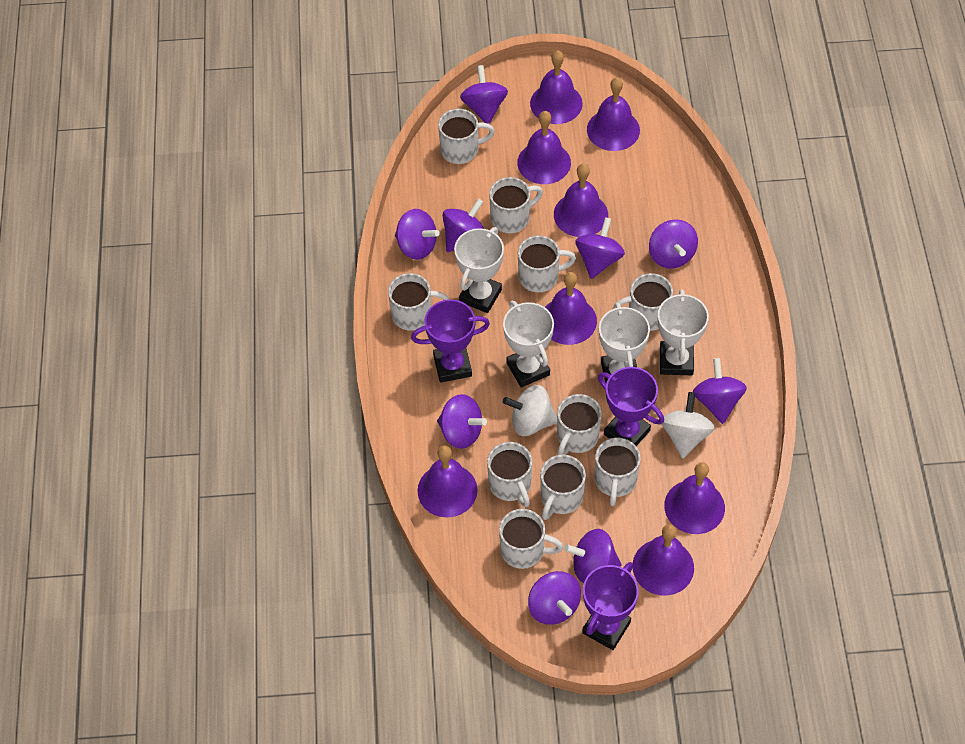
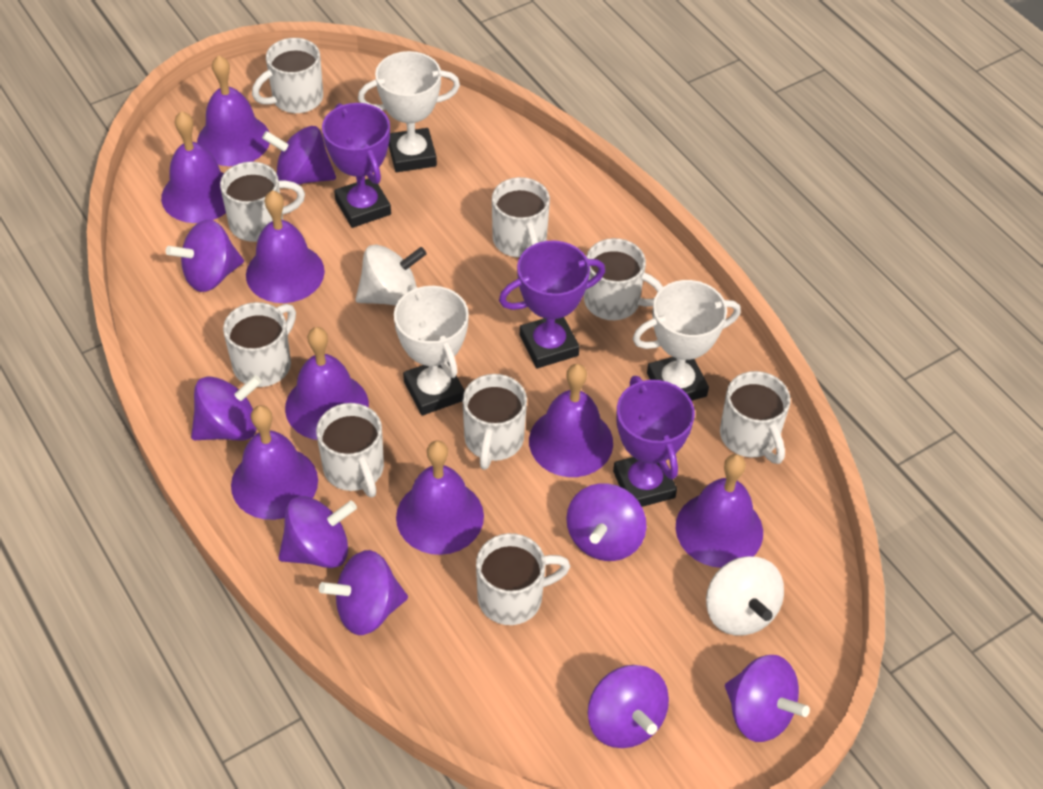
purple spinning top: [395,209,440,260] [437,394,487,449] [443,198,484,252] [460,65,508,124] [528,571,581,625] [564,529,621,583] [575,217,625,279] [649,219,698,269] [693,358,747,424] = 9 -> [166,220,244,292] [191,375,262,440] [262,126,336,185] [279,496,357,568] [319,550,408,635] [566,483,647,561] [588,665,669,748] [725,655,810,742] = 8
white mug: [388,273,449,331] [438,109,495,164] [487,442,532,507] [489,177,543,233] [499,509,563,569] [518,235,576,292] [540,455,586,520] [557,394,602,455] [595,438,641,506] [612,273,673,331] = 10 -> [220,162,305,242] [223,302,296,387] [252,38,323,113] [316,403,384,497] [462,374,527,470] [476,533,570,625] [492,177,550,257] [584,238,663,320] [720,371,791,464] = 9
white trophy: [454,227,504,313] [503,301,554,387] [599,302,650,383] [657,289,709,375] = 4 -> [358,51,460,172] [394,285,469,416] [633,280,741,401] = 3

